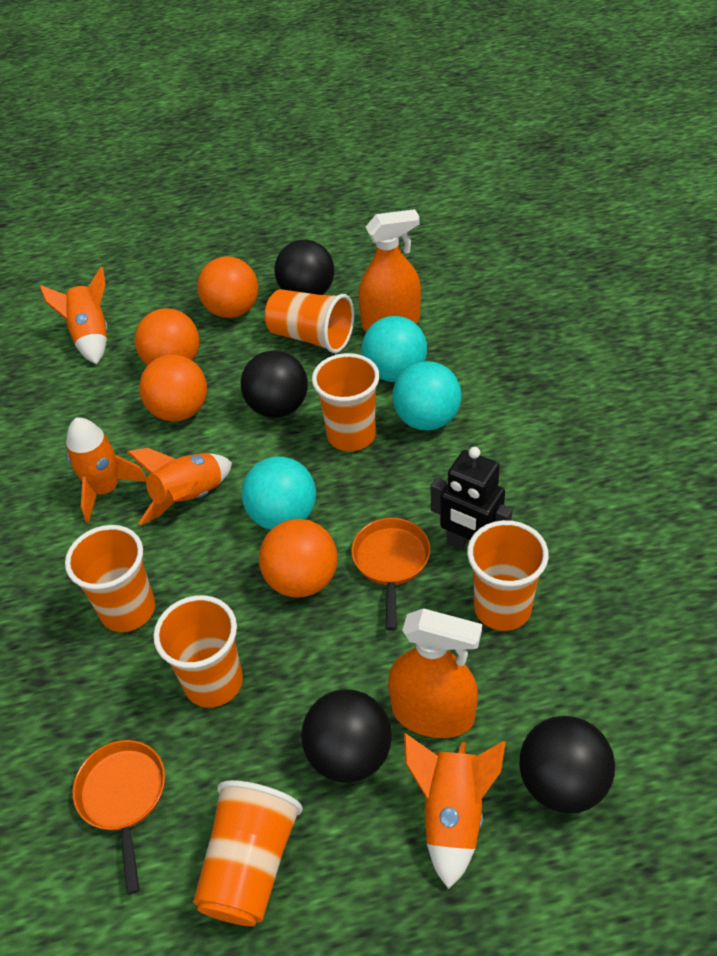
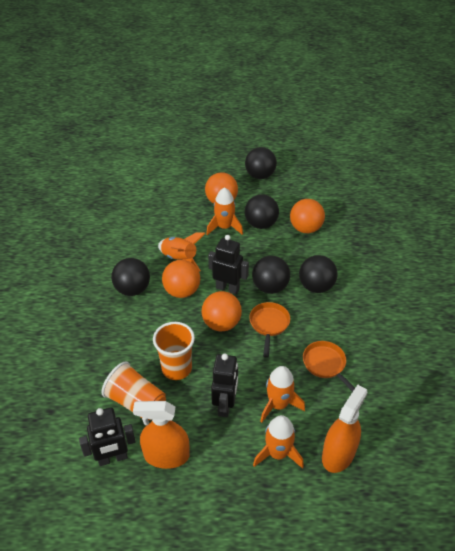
black ball: [241,351,308,418] [274,239,334,295] [301,689,392,783] [519,716,615,814] = 4 -> [111,258,150,296] [245,147,277,179] [245,194,279,229] [252,256,290,294] [299,255,337,293] = 5
black robot: [431,447,513,550] = 1 -> [79,407,136,466] [208,235,249,294] [211,354,238,417] = 3
orange cup: [65,525,155,632] [153,595,243,708] [193,780,303,926] [265,289,354,353] [312,353,380,451] [467,520,549,631] = 6 -> [102,361,166,421] [153,322,195,380] = 2
turquoise ball: [242,457,316,530] [362,316,427,382] [392,361,461,431] = 3 -> none = 0

